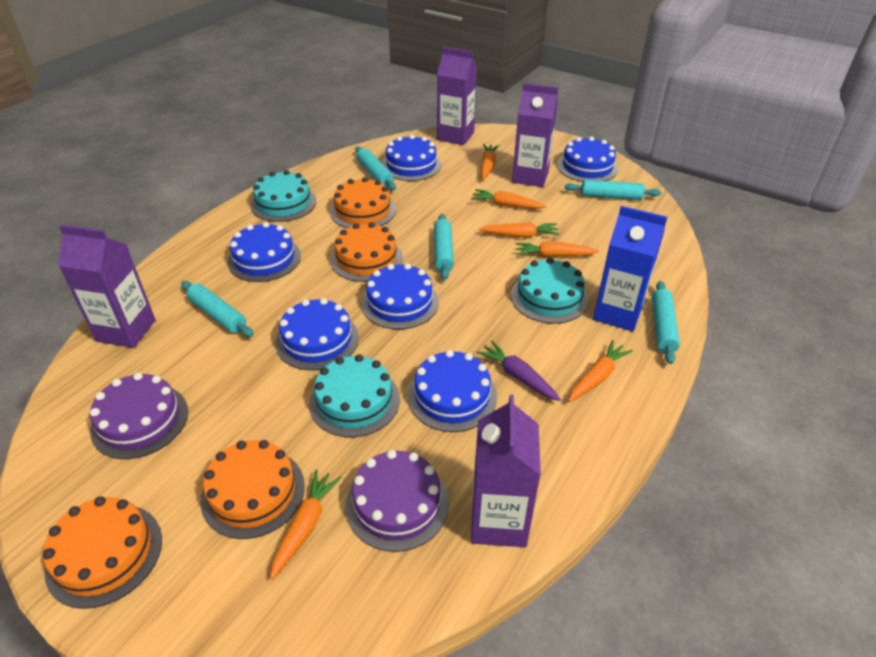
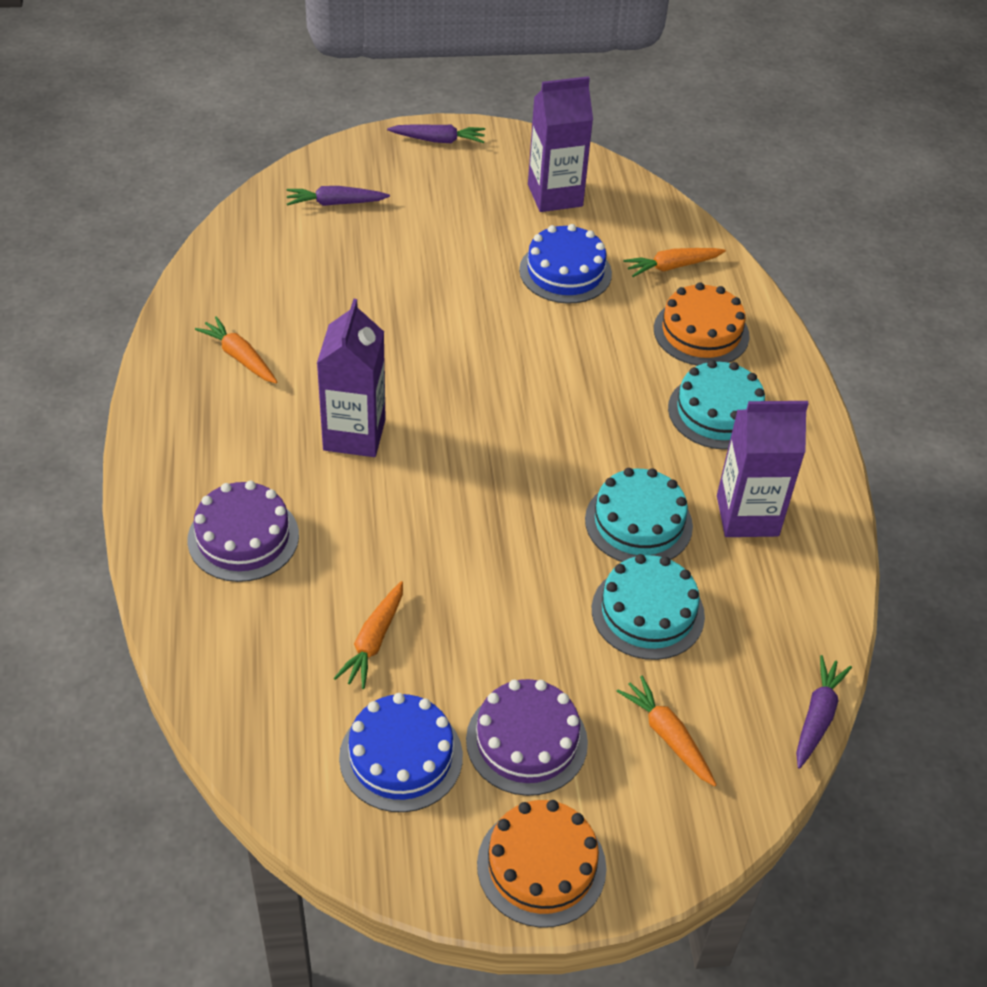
blue cake: [227,222,301,282] [276,298,359,370] [361,263,439,329] [382,135,441,181] [408,350,497,432] [557,137,618,182] = 6 -> [339,693,463,812] [519,224,612,304] = 2
blue carton: [593,206,667,331] = 1 -> none = 0
orange cake: [43,496,162,609] [200,440,305,539] [330,177,396,228] [330,222,403,282] = 4 -> [477,800,606,928] [654,282,749,366] = 2
orange carrot: [270,470,341,579] [471,189,547,209] [479,222,559,237] [481,144,499,180] [515,242,599,257] [568,340,633,402] = 6 -> [195,316,278,384] [334,581,403,689] [616,676,717,787] [624,248,726,277] = 4
purple carrot: [477,341,561,401] = 1 -> [287,186,390,206] [387,124,485,143] [796,655,852,769] = 3
purple carton: [58,224,156,348] [437,47,477,145] [471,395,541,547] [512,83,558,187] = 4 -> [317,299,386,457] [528,76,593,212] [717,401,809,537] = 3
turquoise rolling pin: [181,281,254,337] [355,146,396,190] [434,214,454,279] [565,180,661,200] [652,281,680,364] = 5 -> none = 0

